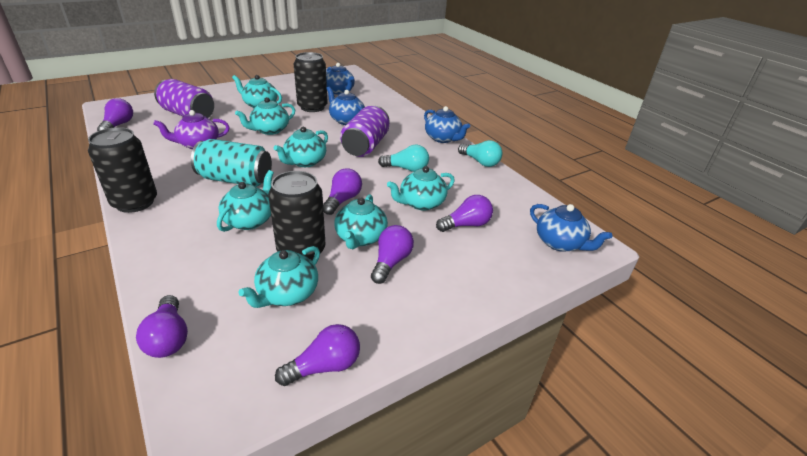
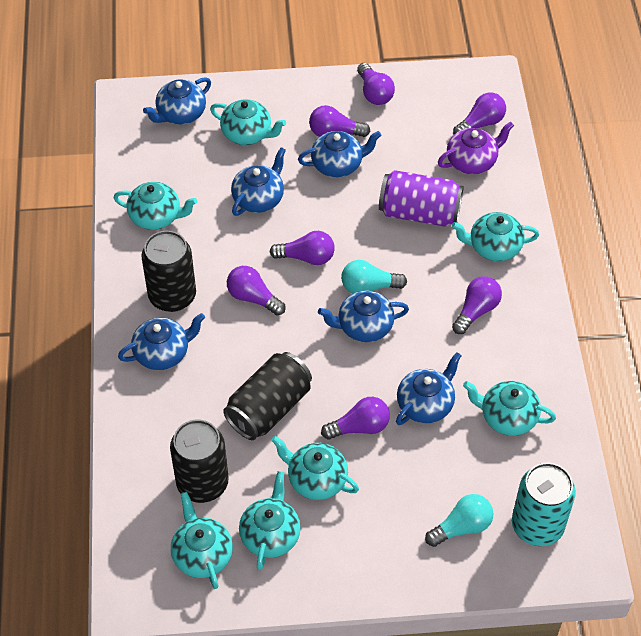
blue teapot: [326,63,355,95] [326,87,365,125] [424,106,470,143] [530,204,612,252] = 4 -> [118,313,205,370] [143,77,211,125] [231,147,286,216] [298,131,381,178] [318,290,409,342] [396,352,462,425] = 6
purple can: [154,79,214,118] [340,106,389,157] = 2 -> [379,170,464,227] = 1
purple light bulb: [97,98,133,131] [136,295,188,358] [275,324,360,386] [323,168,362,215] [371,225,414,284] [436,195,493,232] = 6 -> [227,266,286,316] [270,231,335,265] [309,105,370,137] [321,397,390,440] [357,63,395,105] [452,276,502,334] [453,93,506,134] = 7

